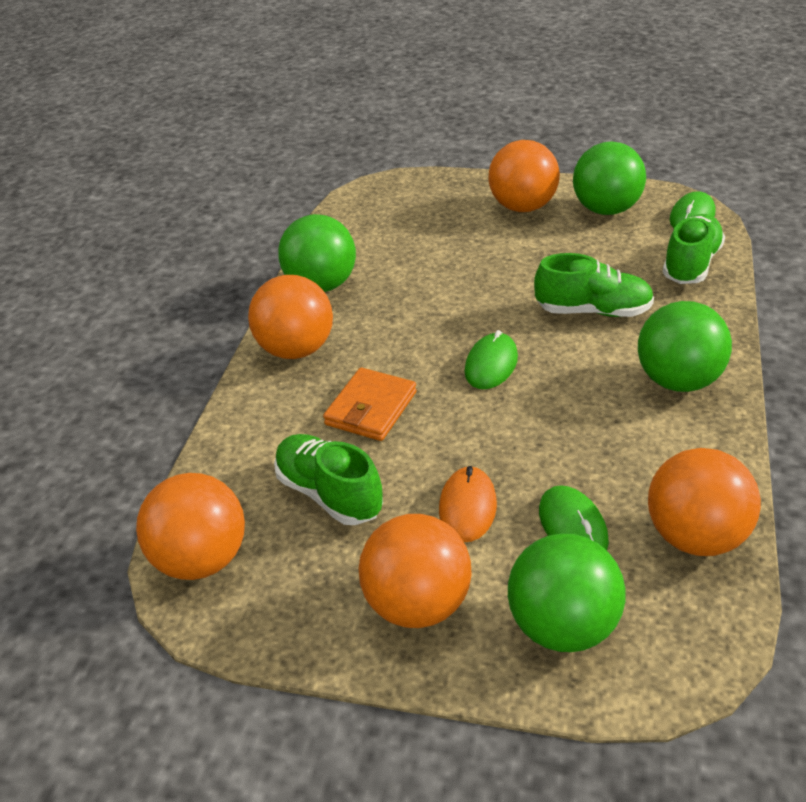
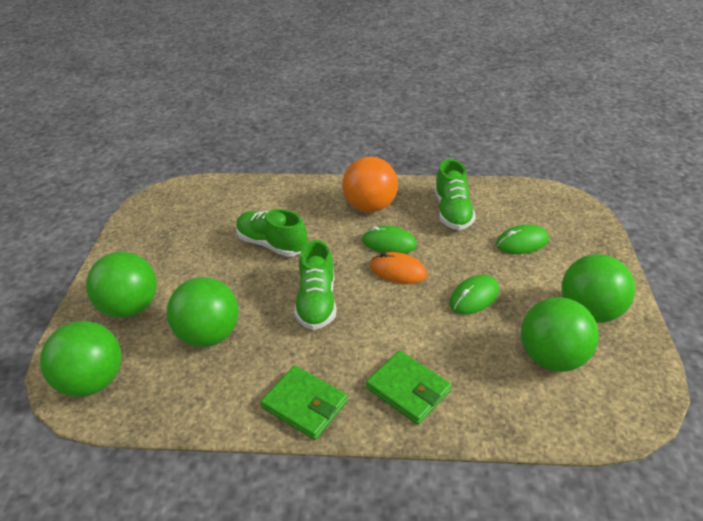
green ball: [278,214,356,292] [508,533,626,652] [573,141,646,215] [638,301,732,392] = 4 -> [40,321,122,397] [86,252,157,318] [167,277,239,347] [521,297,599,372] [561,254,635,323] = 5
green wallet: none = 0 -> [261,366,348,440] [366,351,452,425] = 2
orange ball: [136,473,245,580] [248,275,333,359] [358,514,472,628] [488,140,560,212] [648,448,761,556] = 5 -> [342,157,398,212] = 1
orange wallet: [323,368,417,441] = 1 -> none = 0

